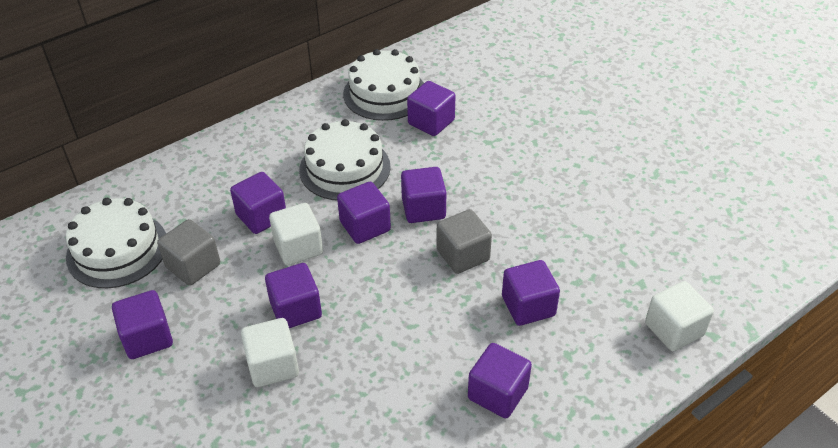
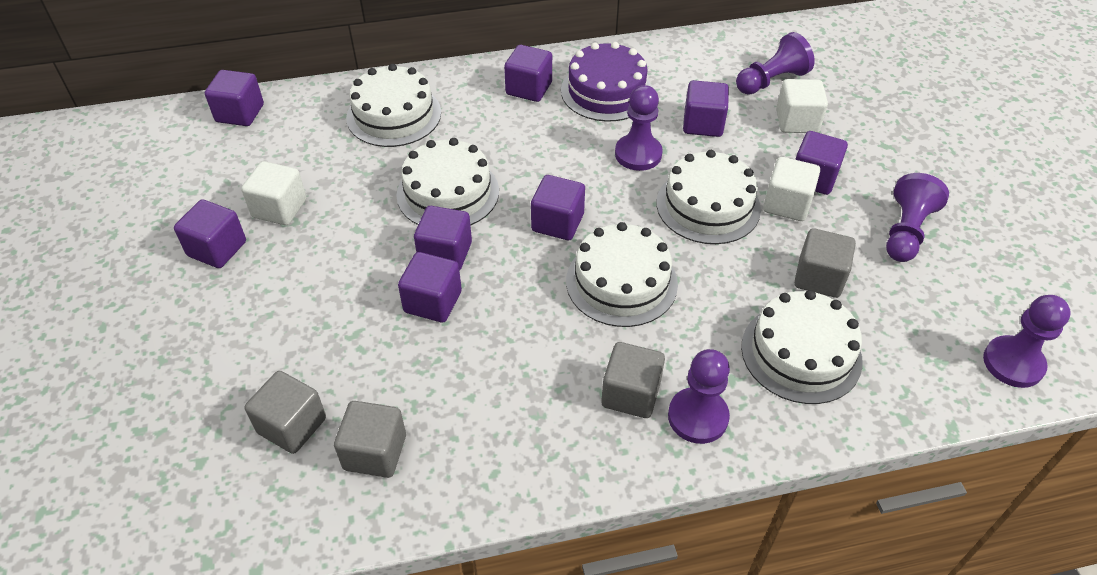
grey cube: [157,219,220,286] [437,209,492,274] = 2 -> [244,371,326,454] [334,401,406,478] [601,342,665,418] [794,228,856,298] = 4
purple cake: none = 0 -> [561,42,652,122] = 1
purple pawn: none = 0 -> [615,85,663,171] [668,349,730,444] [736,32,815,95] [886,173,949,262] [983,295,1071,388] = 5
white cake: [66,198,166,288] [299,119,391,200] [343,49,424,121] = 3 -> [346,64,441,147] [397,138,499,226] [566,222,678,327] [657,150,761,244] [741,290,863,404] = 5

